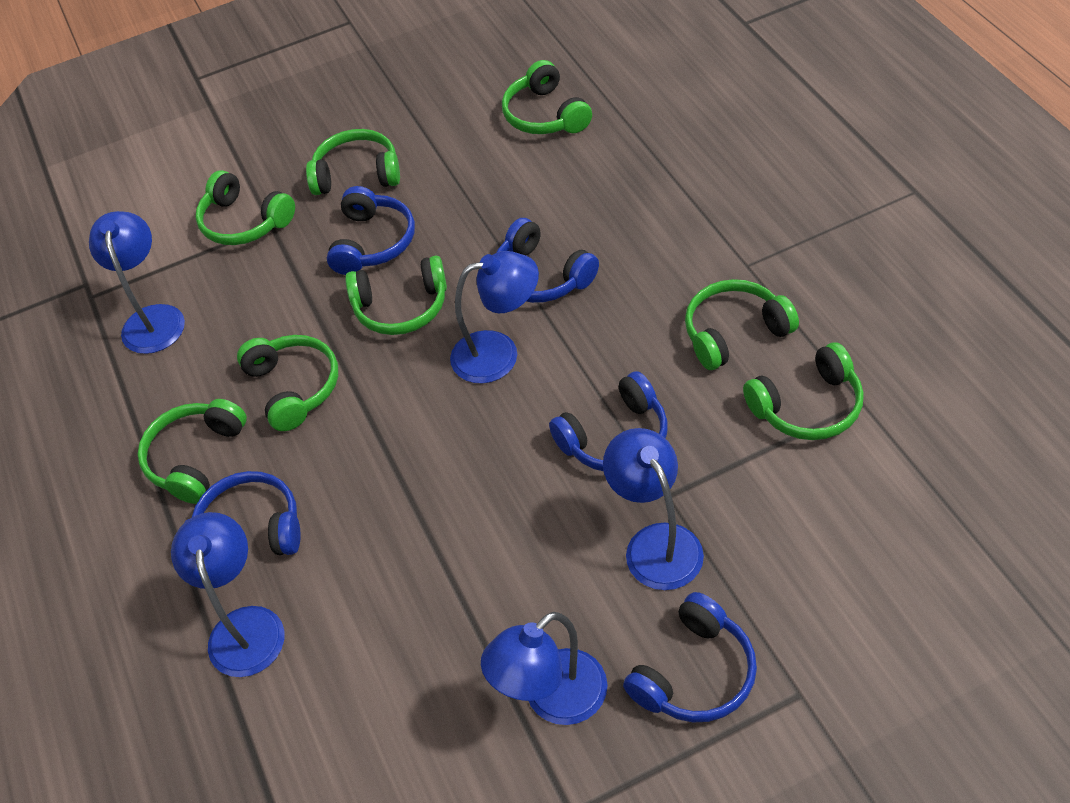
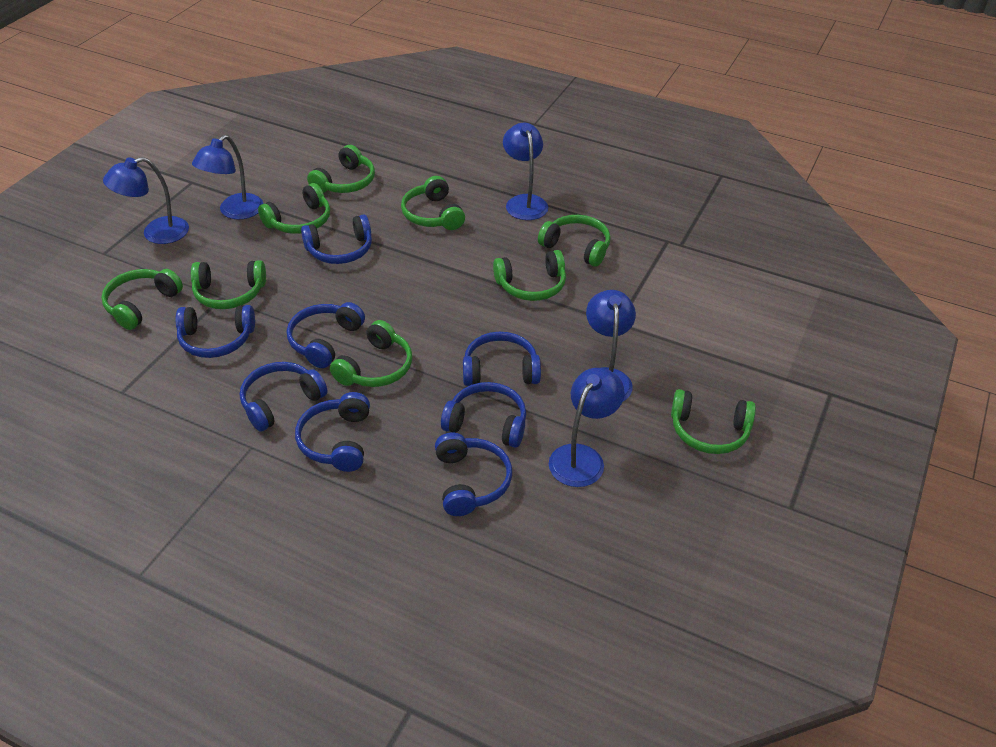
blue headphones: [184,471,301,555] [327,186,415,275] [496,218,599,303] [549,371,668,471] [623,592,757,723] = 5 -> [175,305,255,358] [240,362,328,432] [287,302,365,368] [295,392,370,472] [301,214,372,264] [435,432,512,516] [441,382,526,448] [463,332,541,386] = 8
green headphones: [137,399,247,504] [196,170,295,245] [237,335,338,431] [306,129,400,195] [345,256,447,335] [502,60,592,134] [685,279,799,370] [743,342,864,440] = 8 -> [101,269,183,330] [191,260,266,309] [258,183,330,234] [307,145,375,193] [330,320,412,387] [401,176,465,230] [493,250,566,301] [538,215,610,267] [671,389,756,454] = 9

